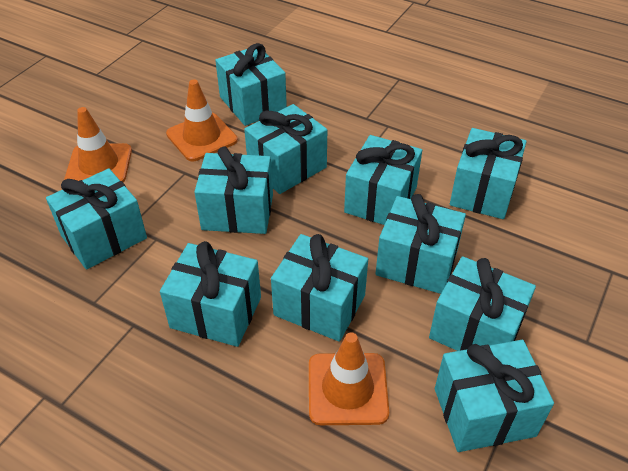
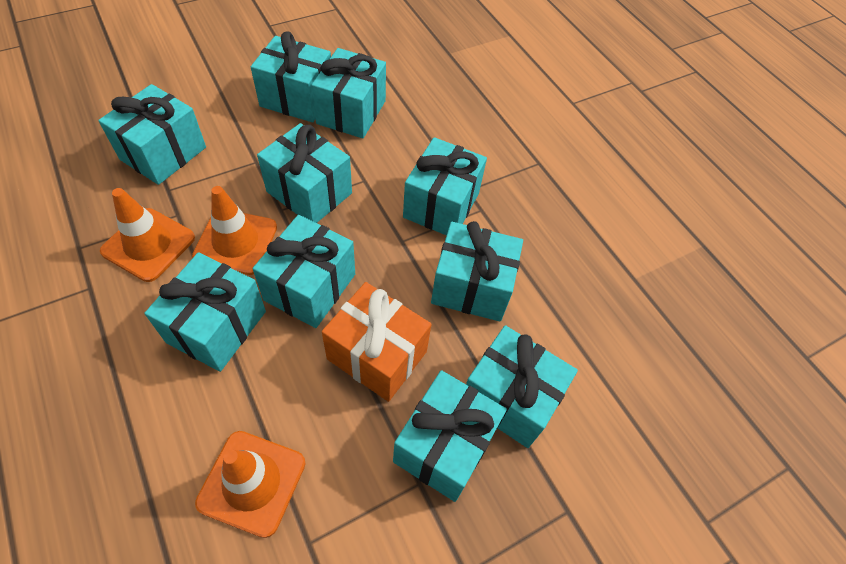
orange gift: none = 0 -> [322,282,431,402] = 1
turquoise gift: [46,168,147,270] [160,241,261,347] [194,146,273,234] [215,43,287,126] [244,104,327,194] [271,234,368,342] [344,135,422,225] [376,194,466,294] [429,256,536,351] [435,340,554,452] [450,128,527,219] = 11 -> [98,84,206,185] [144,252,266,372] [251,31,331,123] [253,215,355,328] [257,123,352,223] [311,48,386,138] [393,370,507,502] [403,137,487,235] [431,221,523,322] [466,325,578,448] = 10

